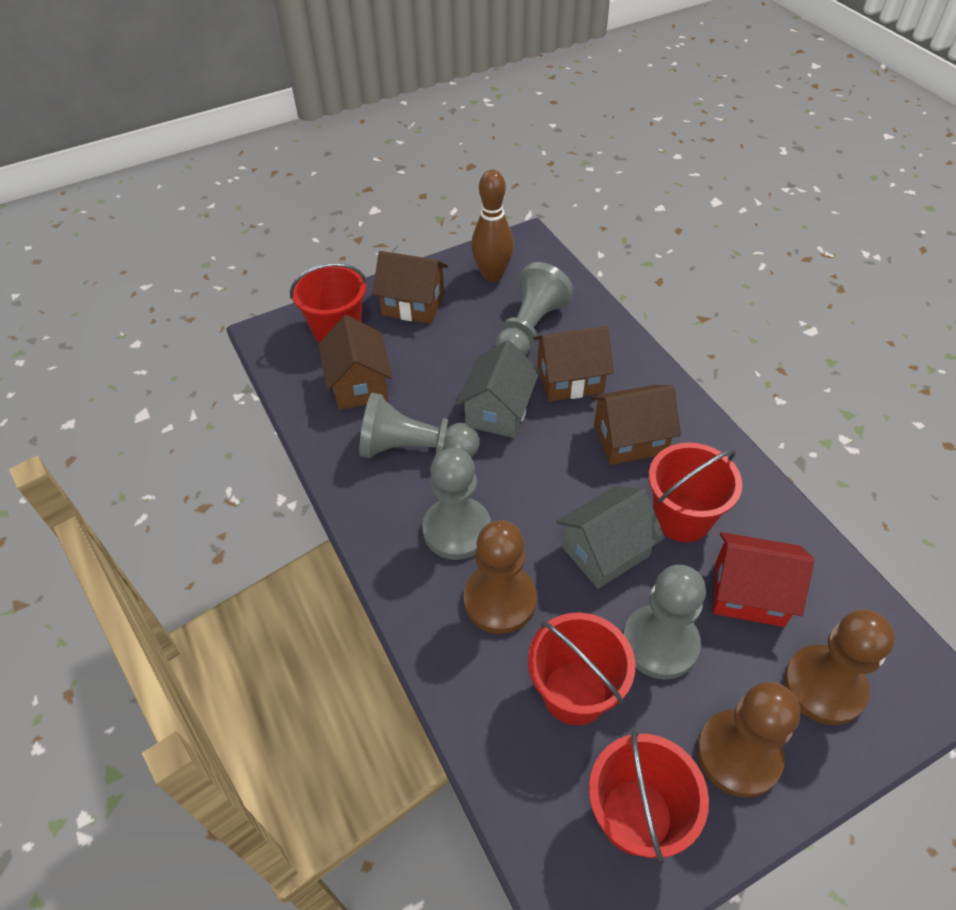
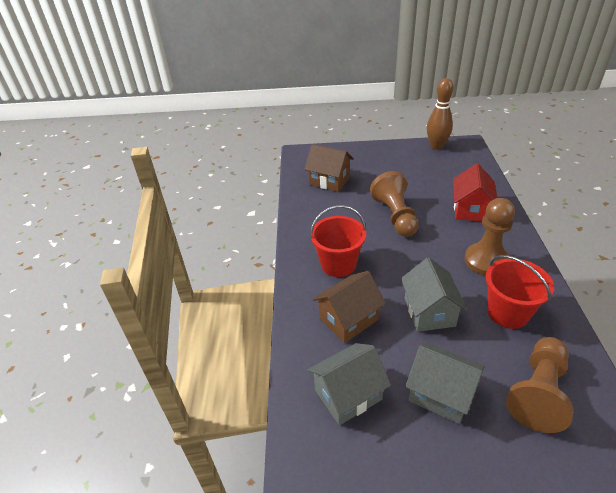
brown house: [319,315,392,410] [373,251,448,324] [533,326,614,402] [591,385,681,465] = 4 -> [304,144,354,192] [313,271,386,343] = 2
grey house: [456,340,540,438] [556,486,665,589] = 2 -> [307,343,391,425] [401,257,468,332] [405,343,485,424] = 3
grey pawn: [359,393,480,458] [422,448,491,560] [495,262,574,356] [623,565,706,680] = 4 -> none = 0
red bucket: [290,263,367,343] [528,612,635,725] [589,729,709,861] [649,443,742,542] = 4 -> [310,205,366,277] [485,255,554,329] = 2

